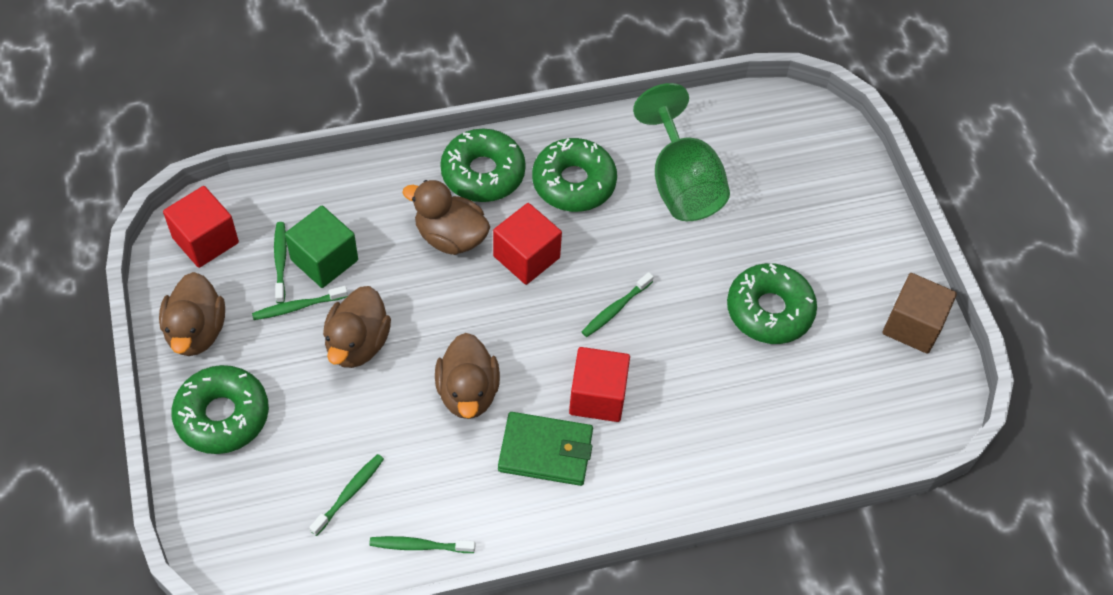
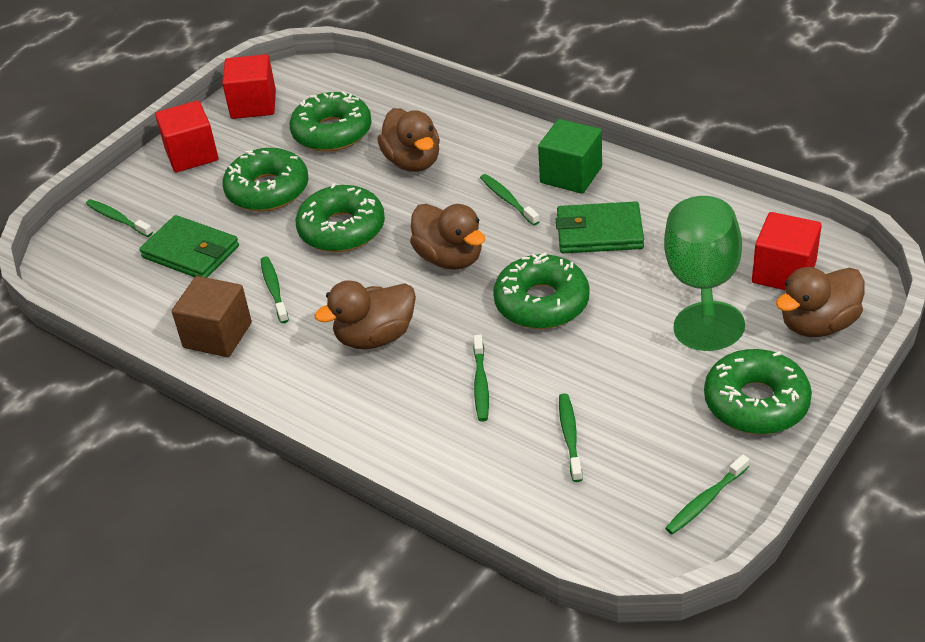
green donut: [171,365,269,454] [440,129,526,202] [532,138,617,212] [727,263,817,344] = 4 -> [223,148,308,211] [290,91,372,152] [296,183,385,252] [493,253,589,329] [704,349,812,434] = 5
green toothbrush: [252,286,348,320] [274,222,287,303] [309,454,384,536] [369,536,475,553] [582,272,654,337] = 5 -> [86,199,153,237] [261,257,289,323] [473,335,489,421] [480,174,540,226] [559,393,582,482] [665,455,750,535] = 6
green wallet: [498,412,593,486] = 1 -> [139,215,239,278] [556,201,644,253] = 2

